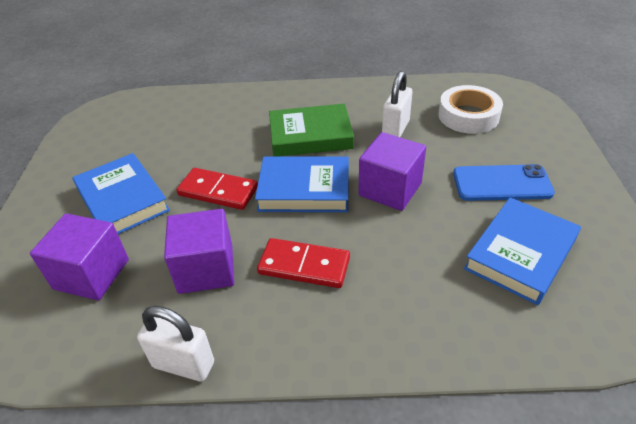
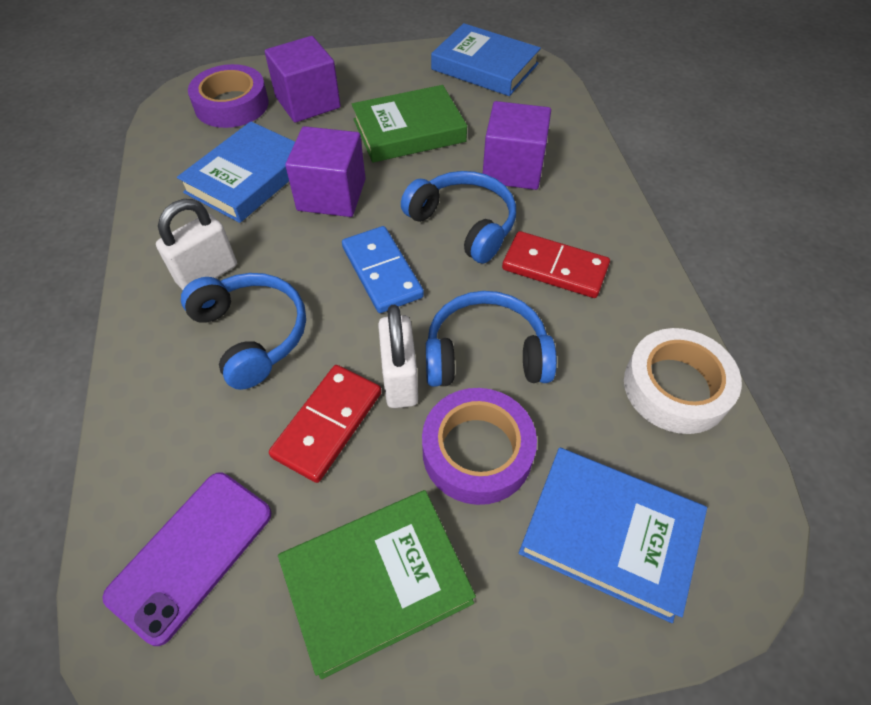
blue domino: none = 0 -> [342,226,424,313] = 1
blue headphones: none = 0 -> [181,273,306,390] [401,171,516,263] [426,291,557,387] = 3
blue phone: [453,164,555,201] = 1 -> none = 0
green book: [269,104,354,157] = 1 -> [278,490,476,679] [352,85,467,163] = 2
purple phone: none = 0 -> [103,473,271,646] = 1
purple tape: none = 0 -> [188,64,269,128] [422,388,537,505] = 2

